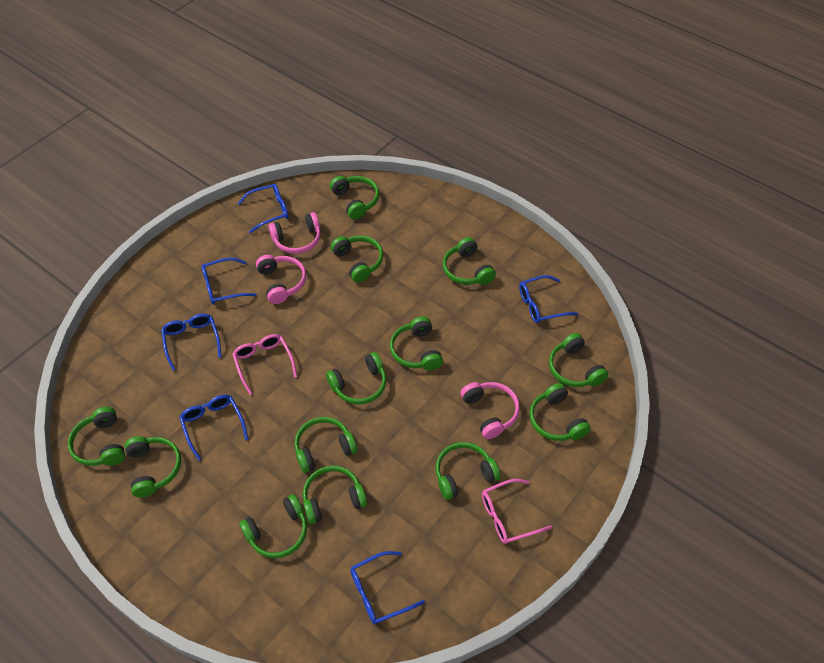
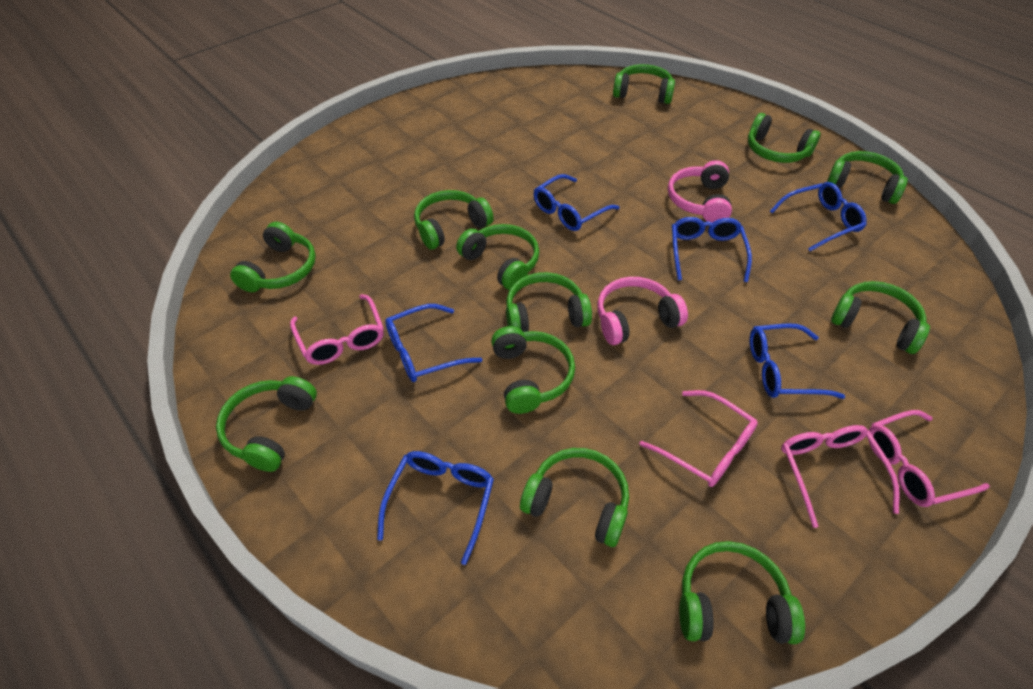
green headphones: [68,407,125,466] [125,436,181,498] [239,494,307,558] [295,417,357,473] [303,466,367,524] [326,352,386,405] [330,176,379,219] [331,235,383,283] [390,316,443,370] [436,442,500,500] [443,237,496,285] [529,383,591,441] [549,333,608,387] = 13 -> [216,376,317,472] [230,222,316,292] [414,190,493,249] [456,224,539,290] [491,326,575,414] [506,272,592,332] [520,448,629,547] [613,64,675,104] [679,541,805,644] [748,113,821,163] [827,151,908,204] [831,281,930,354] = 12
pink glasses: [232,334,297,395] [482,479,552,544] = 2 -> [290,294,384,365] [639,390,758,487] [781,425,900,528] [869,410,990,507] = 4
pink headphones: [256,255,306,304] [268,212,321,254] [460,382,520,439] = 3 -> [597,277,688,345] [668,160,732,223] = 2

